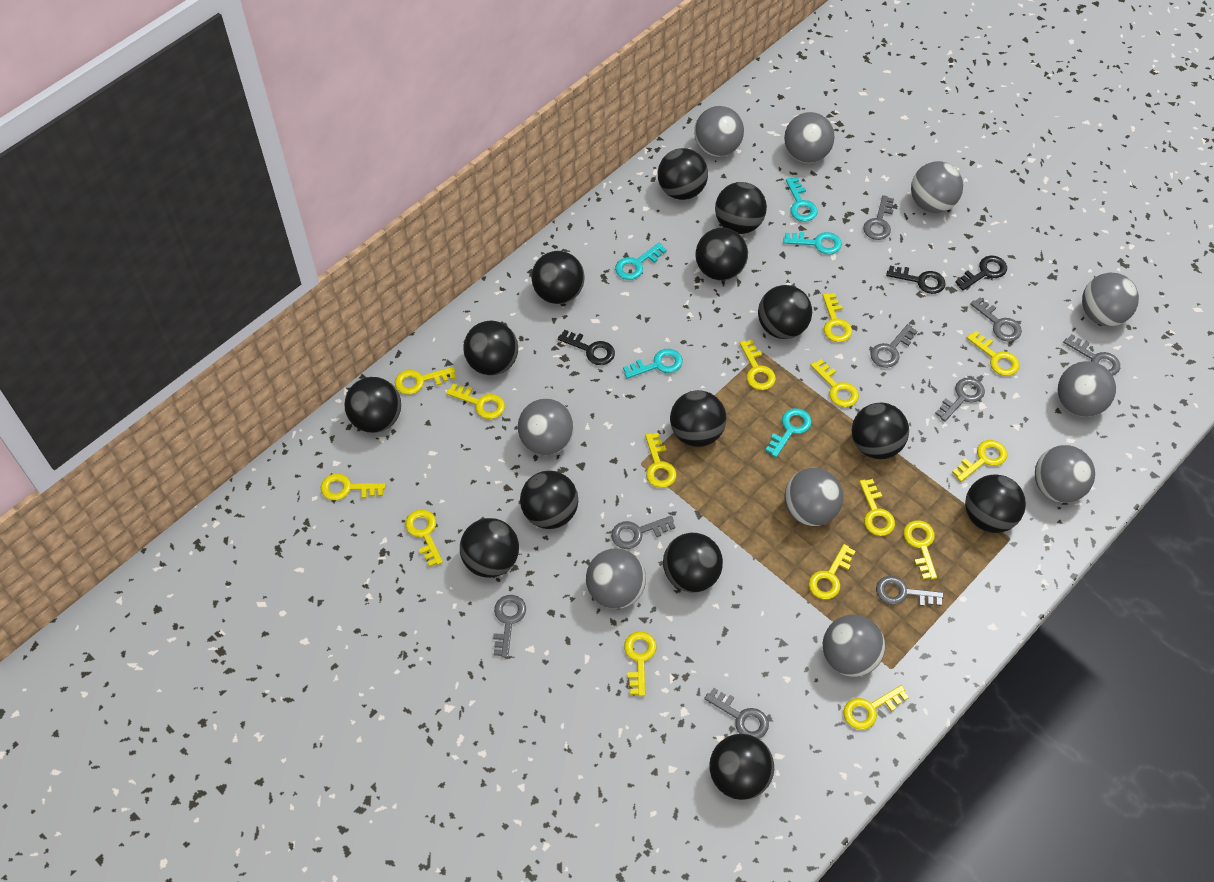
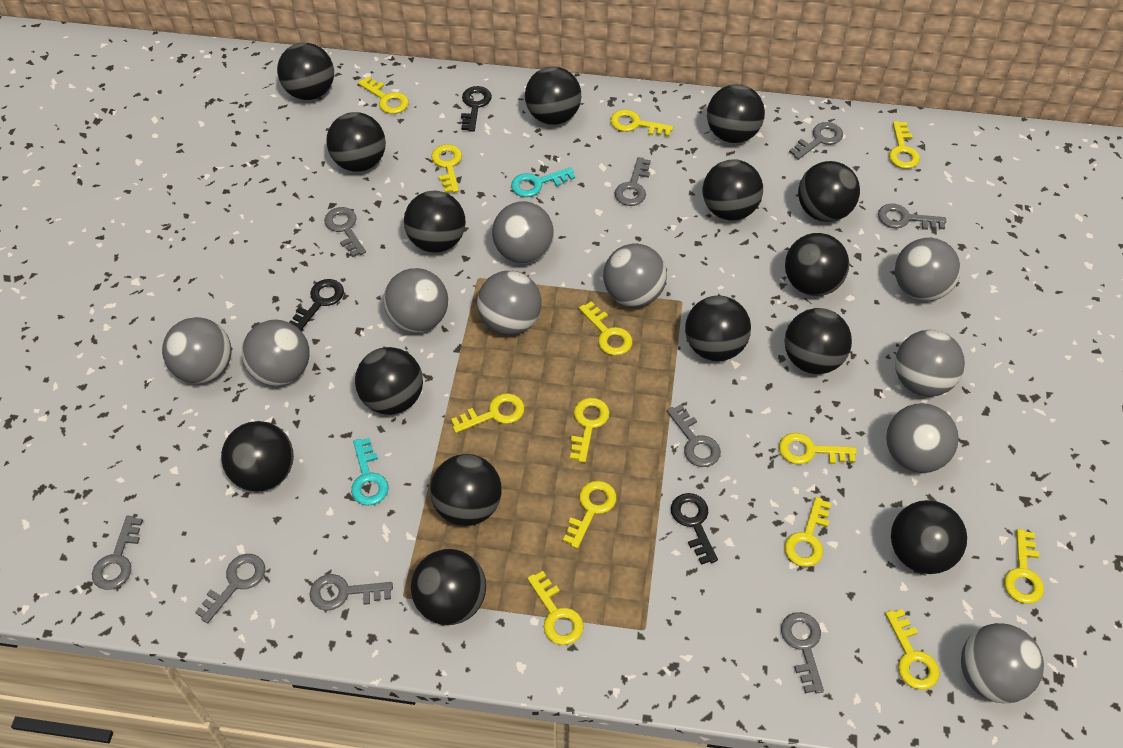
black ball: [344,377,401,433] [460,518,519,578] [463,321,518,376] [520,471,578,529] [531,251,584,304] [658,148,708,200] [663,533,723,592] [670,390,727,447] [695,228,748,281] [709,734,774,800] [715,182,767,234] [758,285,812,339] [852,403,909,459] [965,474,1026,533] = 14 -> [221,421,294,492] [277,43,334,100] [326,112,386,172] [355,347,423,415] [404,191,466,252] [411,549,486,625] [430,454,502,526] [525,66,581,125] [685,296,751,361] [702,160,763,220] [707,84,765,143] [785,233,849,296] [785,308,852,374] [798,161,860,222] [891,500,967,574] = 15
turquoise key: [615,242,667,280] [623,349,683,379] [765,408,812,457] [783,232,842,254] [786,177,818,222] = 5 -> [351,438,389,506] [511,167,575,197] = 2
yellow key: [321,474,385,500] [395,367,456,395] [405,510,443,567] [446,384,505,419] [624,631,656,696] [645,433,677,488] [740,340,776,390] [809,544,856,599] [810,359,859,407] [822,293,852,342] [843,685,909,730] [859,479,895,536] [904,520,937,580] [952,440,1007,482] [967,331,1019,376] = 15 -> [358,77,409,114] [431,144,462,193] [451,393,525,433] [527,571,584,645] [563,481,617,549] [570,398,610,463] [579,301,632,356] [610,109,673,137] [779,433,857,464] [785,497,831,567] [885,609,940,690] [889,121,920,169] [1004,529,1044,604] = 13

